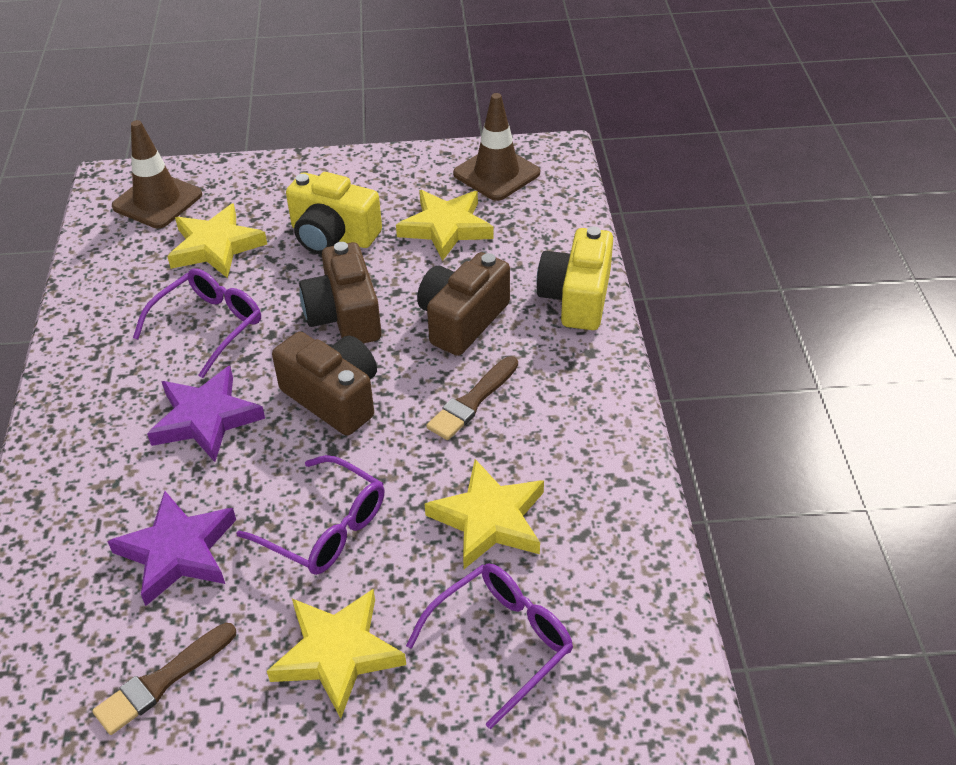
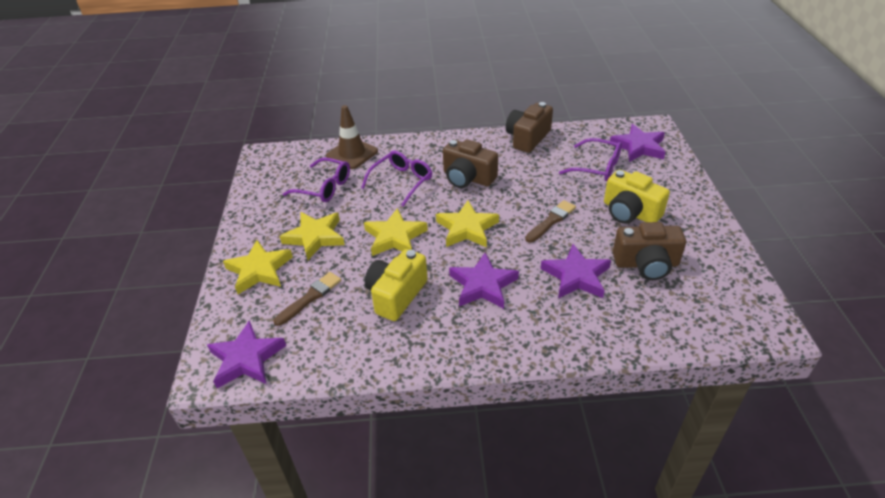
brown traffic cone: [112,120,202,228] [453,93,540,201] = 2 -> [326,105,378,169] = 1
purple star: [107,491,236,606] [147,366,265,462] = 2 -> [207,320,286,388] [449,252,519,309] [541,244,611,299] [610,124,666,162] = 4

